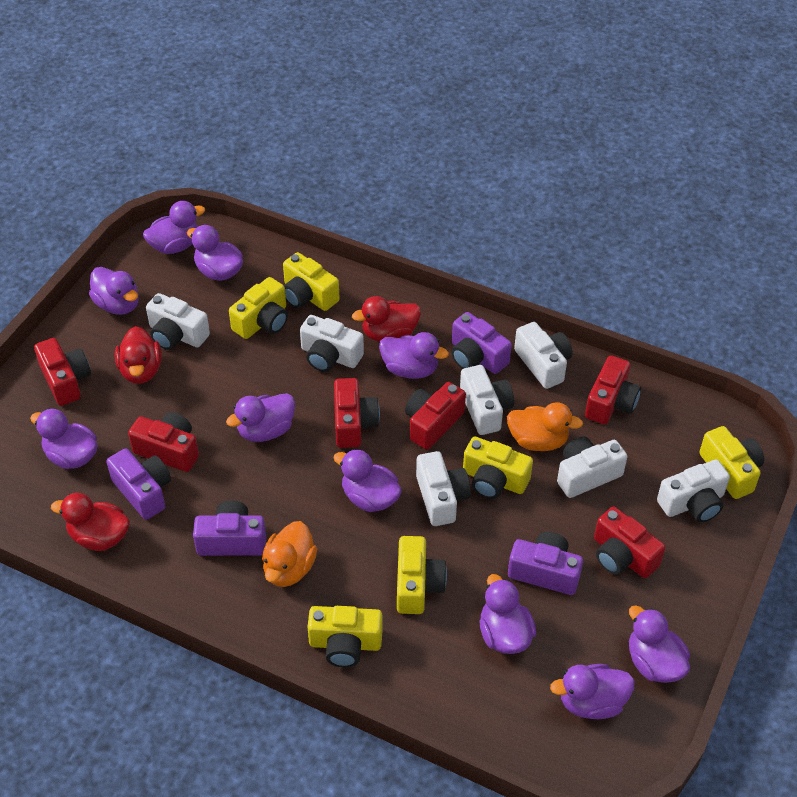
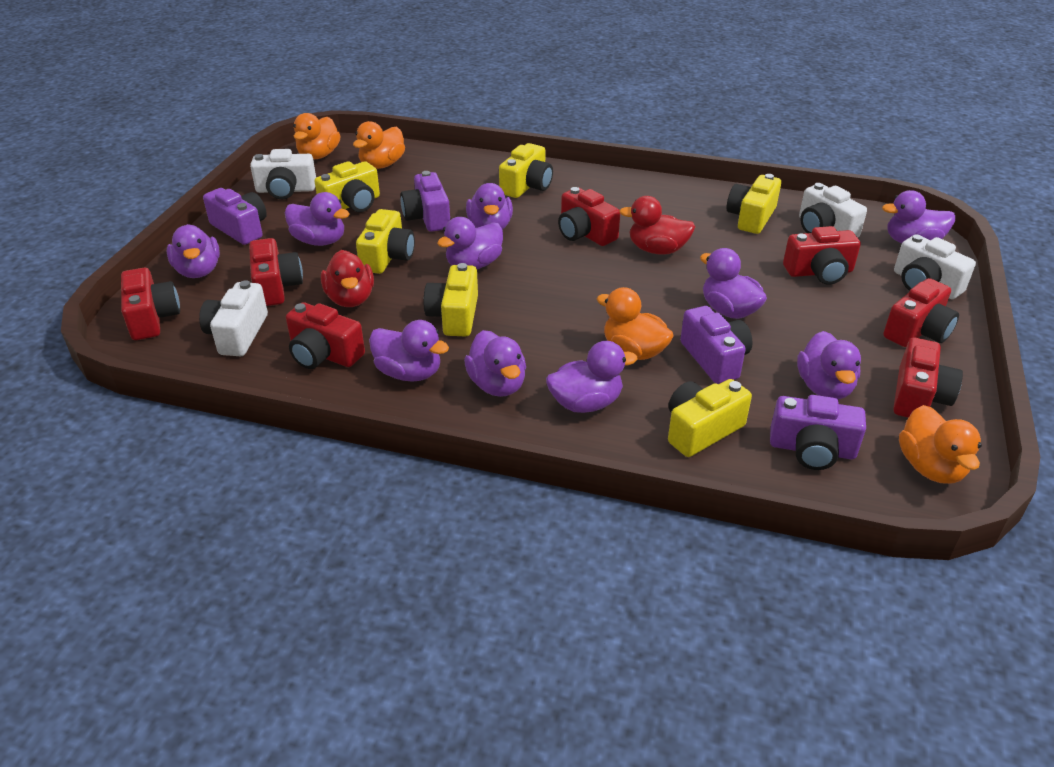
orange duck: [262,521,317,587] [507,402,583,451] = 2 -> [293,113,340,159] [353,121,405,169] [597,287,674,360] [899,405,982,484] = 4
red camera: [34,338,91,406] [128,412,199,472] [334,378,380,448] [405,382,466,450] [585,355,641,425] [594,506,665,578] = 6 -> [121,268,180,340] [249,238,303,306] [286,302,365,369] [558,187,620,246] [783,226,861,285] [883,278,959,347] [893,338,963,418] = 7
red duck: [51,493,130,551] [115,326,162,384] [352,296,421,342] = 3 -> [321,250,374,307] [619,196,695,255] = 2
white camera: [146,293,210,350] [300,315,364,372] [416,451,471,526] [460,365,514,435] [514,322,572,389] [557,436,627,498] [657,459,730,523] = 7 -> [199,280,268,356] [250,149,316,199] [799,183,867,238] [894,234,976,299] = 4

